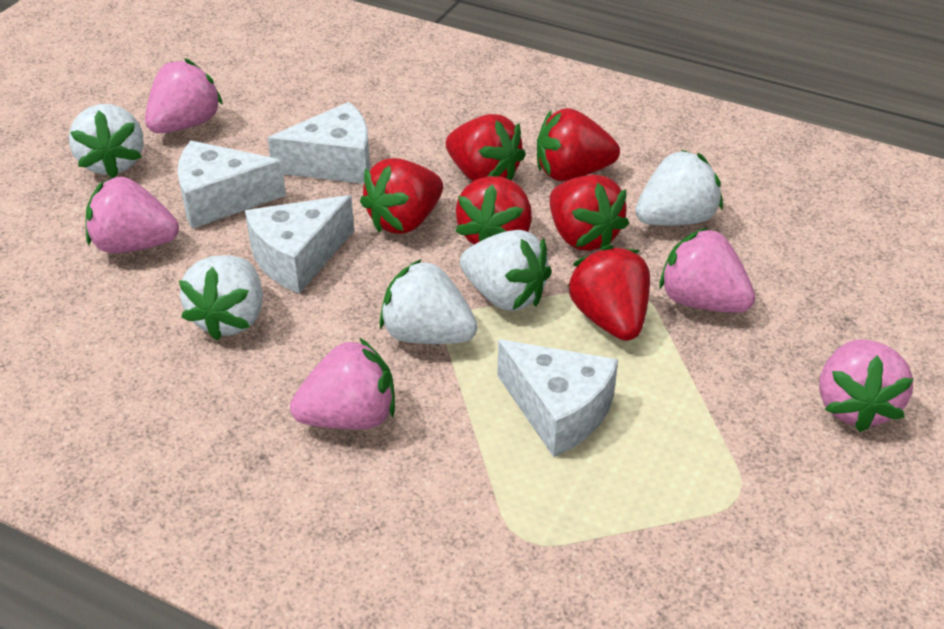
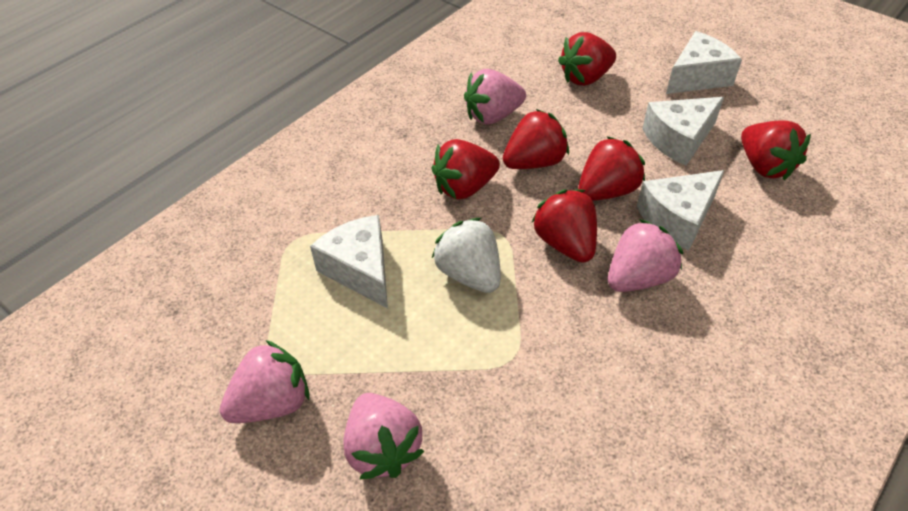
pink strawberry: [85,176,179,253] [145,59,223,133] [290,338,395,429] [659,227,755,313] [819,339,914,432] = 5 -> [220,340,309,423] [343,393,425,480] [464,69,526,125] [608,219,683,292] = 4
white strawberry: [69,104,144,178] [179,255,263,341] [379,259,478,344] [460,230,552,311] [635,150,723,226] = 5 -> [432,218,501,293] = 1

